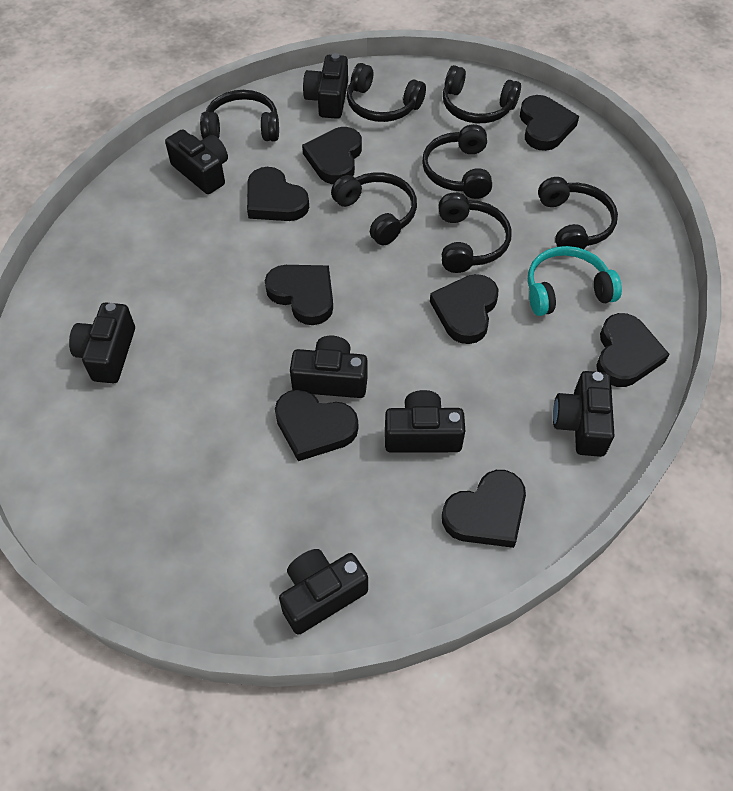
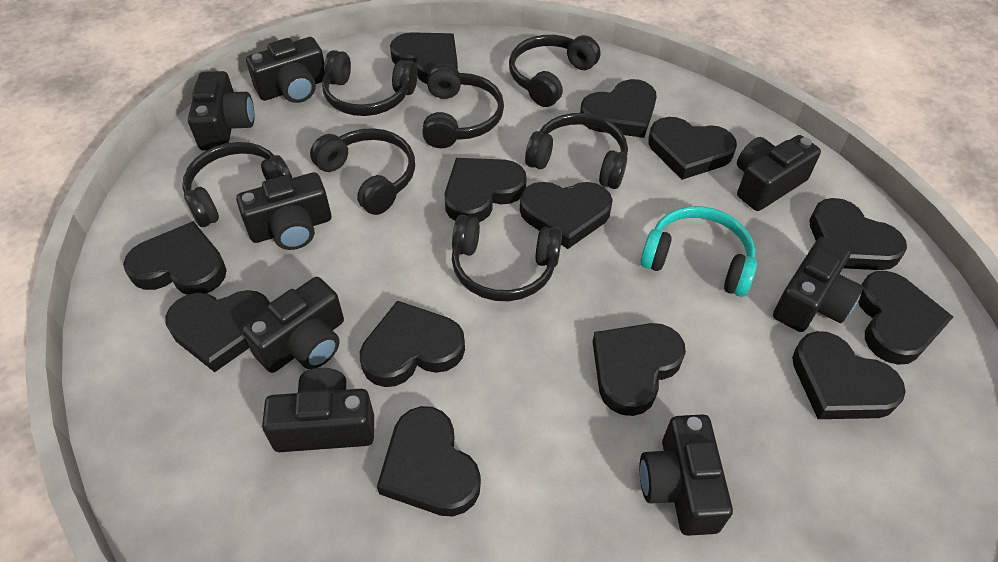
black camera: [69,302,135,384] [165,129,228,194] [279,549,368,635] [290,336,368,398] [303,53,348,119] [385,390,465,453] [553,371,615,457] = 7 -> [188,71,254,151] [236,172,331,250] [242,277,344,373] [246,37,324,103] [262,368,374,452] [640,414,733,536] [737,135,821,211] [773,236,863,332] = 8
black heart: [247,167,309,221] [265,265,333,325] [275,389,358,461] [302,127,362,184] [430,274,498,344] [442,470,526,548] [520,95,579,151] [596,313,669,387] = 8 -> [123,221,227,295] [165,290,270,372] [360,301,465,387] [377,406,481,517] [390,32,458,84] [445,158,527,222] [520,182,613,249] [580,79,657,138] [593,323,686,416] [648,117,737,180] [792,331,906,419] [809,198,907,270] [858,271,953,365] = 13

